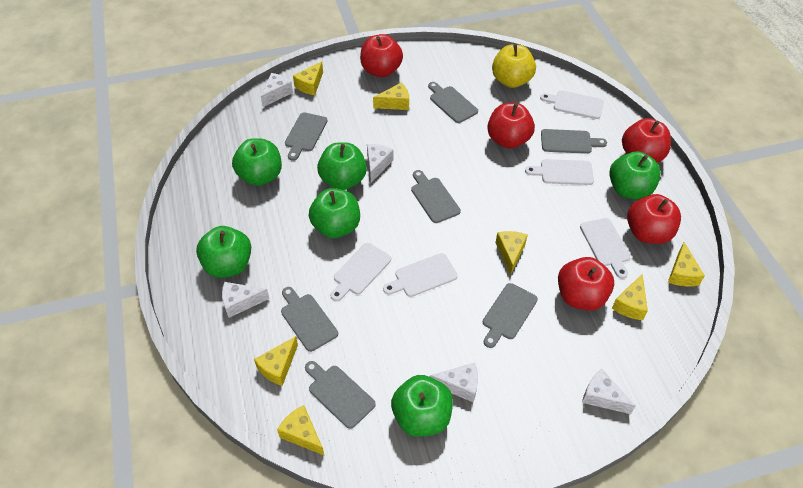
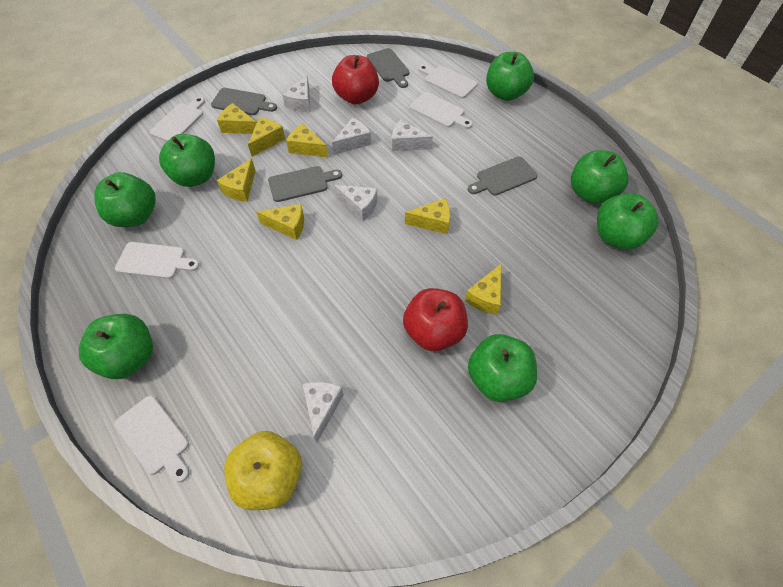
green apple: [196,226,251,278] [232,138,282,186] [309,188,360,238] [317,142,367,190] [391,375,453,437] [609,151,661,199] = 6 -> [79,314,153,379] [94,172,156,227] [159,134,215,187] [468,334,537,402] [486,52,534,101] [571,150,629,204] [597,194,659,250] = 7
grey cutting board: [281,287,338,352] [285,112,327,161] [305,361,376,429] [411,170,461,223] [428,82,478,123] [483,283,538,348] [541,129,607,154] = 7 -> [211,88,277,115] [268,166,342,202] [367,48,409,88] [468,157,538,196] = 4
red apple: [360,34,403,77] [487,103,535,149] [558,257,614,311] [622,118,671,163] [627,194,681,244] = 5 -> [332,55,379,104] [403,288,468,351] = 2

